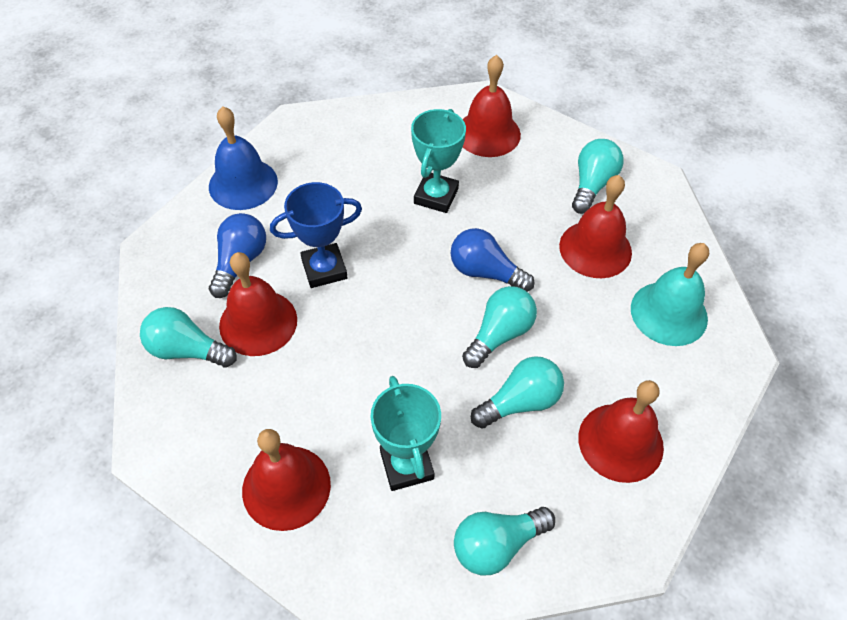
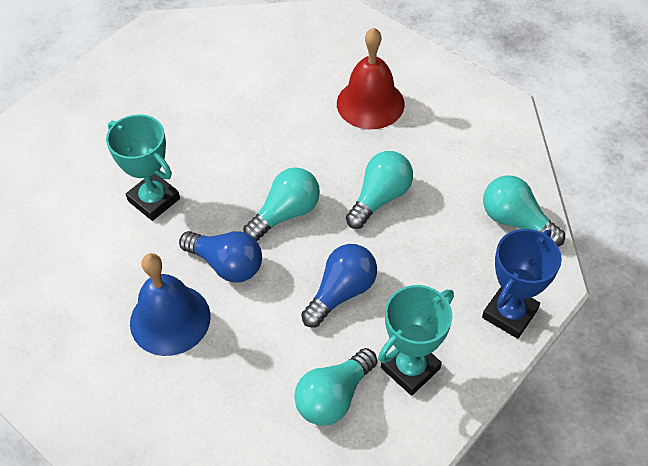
red bell: [219,252,297,356] [242,429,331,531] [463,55,521,157] [559,175,632,278] [578,380,664,483] = 5 -> [337,27,405,129] = 1
turquoise bell: [631,243,709,346] = 1 -> none = 0
turquoise light bulb: [140,307,237,367] [454,507,555,575] [462,286,537,368] [471,356,564,429] [572,139,624,214] = 5 -> [243,167,320,241] [294,348,378,426] [346,151,413,229] [483,175,565,247] = 4

